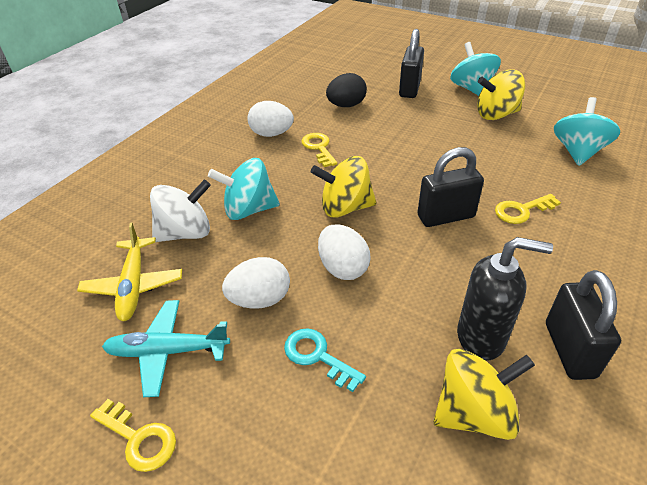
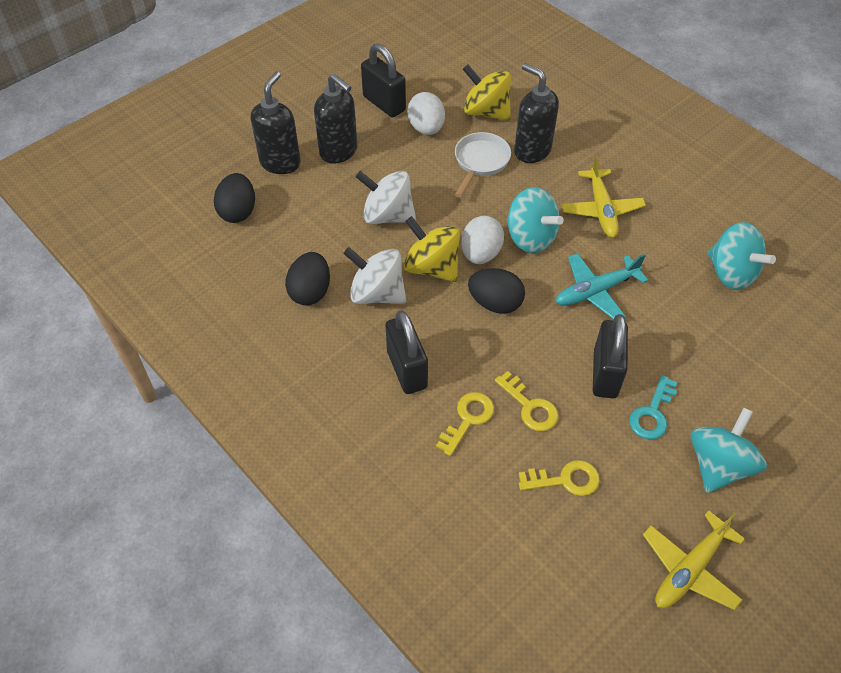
black egg: [326,73,367,107] = 1 -> [214,173,255,223] [285,252,330,306] [468,268,525,314] = 3
black soap dispenser: [457,237,553,361] = 1 -> [251,72,301,174] [314,74,358,164] [514,63,559,163] = 3
white egg: [222,257,290,309] [247,101,294,137] [318,224,371,280] = 3 -> [407,92,445,135] [461,216,504,264] = 2
white pan: none = 0 -> [455,132,511,198] = 1
white spinning top: [150,179,211,242] = 1 -> [343,247,406,304] [356,171,416,224] = 2
yellow plane: [77,223,182,321] = 1 -> [561,155,646,238] [643,510,745,610] = 2
yellow spinning top: [311,156,377,218] [433,349,535,440] [477,69,525,120] = 3 -> [404,216,460,282] [463,65,511,121] = 2

